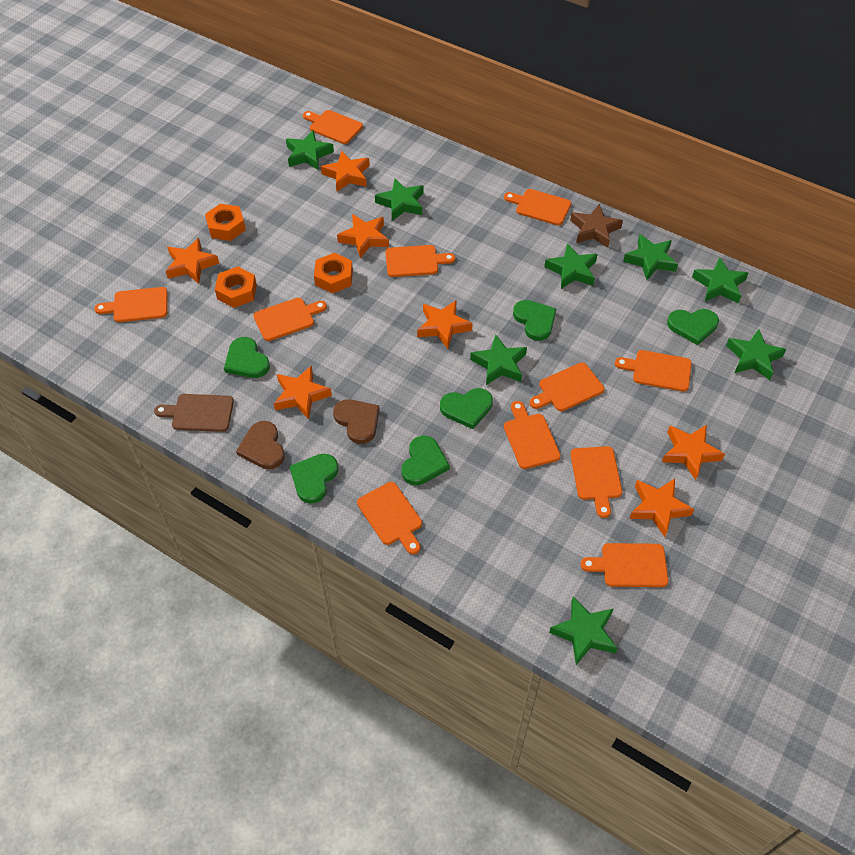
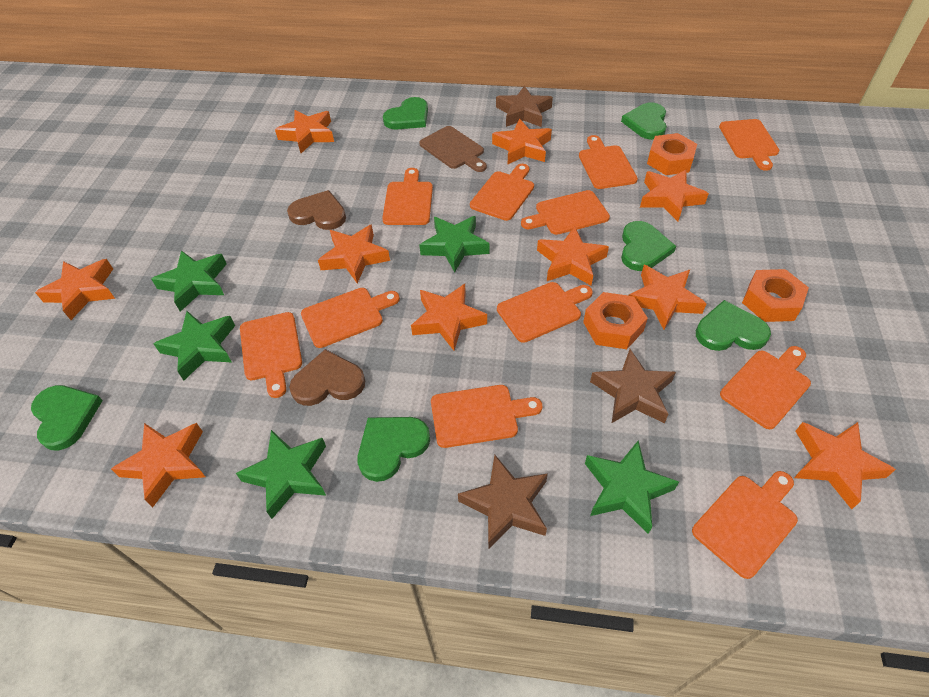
brown star: [570,204,623,248] = 1 -> [458,455,548,549] [496,86,553,127] [590,349,676,423] = 3
green star: [286,131,334,170] [375,179,424,221] [470,335,527,385] [545,243,598,289] [549,596,618,665] [623,234,678,280] [692,257,748,304] [726,329,786,380] = 8 -> [151,250,227,312] [153,311,235,380] [236,430,326,519] [419,216,489,272] [585,441,679,534] = 5
orange star: [166,238,219,284] [274,365,332,419] [321,151,370,192] [337,214,389,258] [417,300,473,349] [629,478,694,537] [662,425,725,480] = 7 -> [35,259,115,320] [111,423,205,507] [275,110,334,153] [318,224,390,283] [411,284,487,351] [492,119,552,164] [537,226,609,285] [628,265,707,329] [640,170,709,221] [794,422,896,509] = 10

